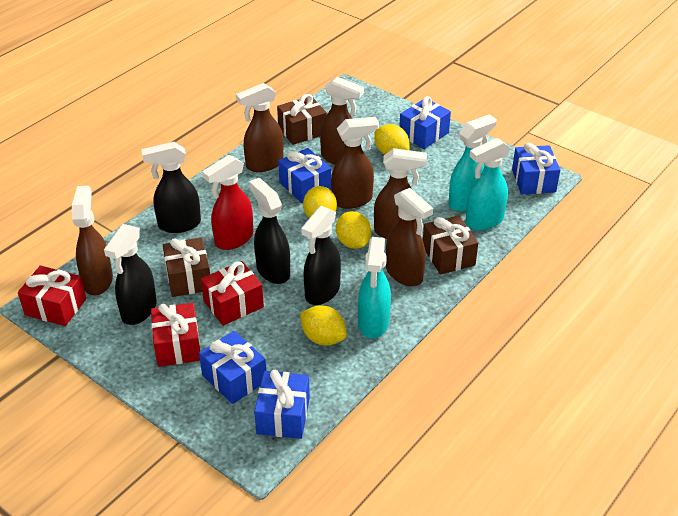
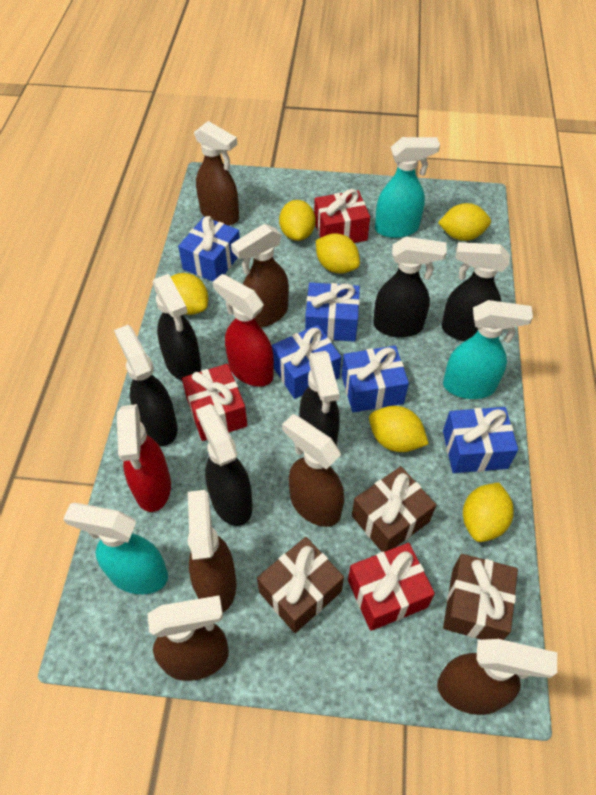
black spray bottle: [104,224,157,325] [141,142,201,233] [249,178,290,284] [301,206,341,305] = 4 -> [114,325,178,446] [152,274,201,380] [196,404,253,526] [299,351,340,446] [373,237,447,338] [441,242,510,341] = 6
red spray bottle: [202,155,253,250] = 1 -> [117,404,171,512] [213,274,274,387] = 2
yellow lemon: [300,305,347,345] [303,186,337,218] [336,211,371,249] [374,124,409,155] = 4 -> [171,273,208,315] [279,200,316,241] [316,233,360,273] [369,406,429,452] [438,203,491,241] [463,483,514,542] = 6

